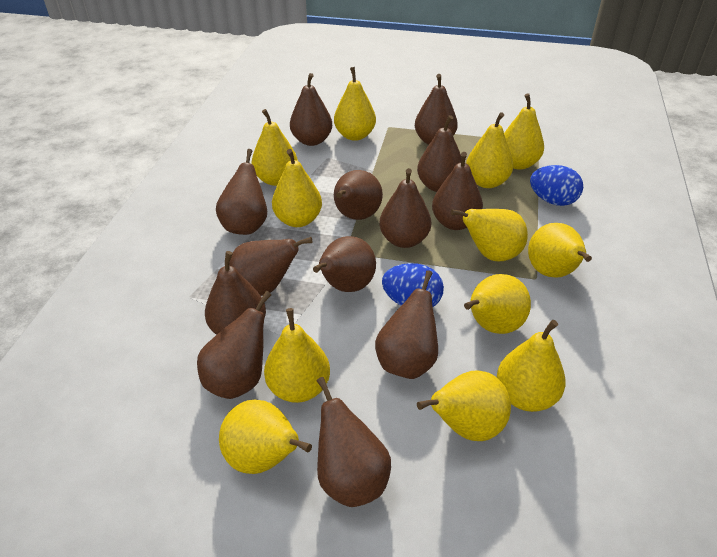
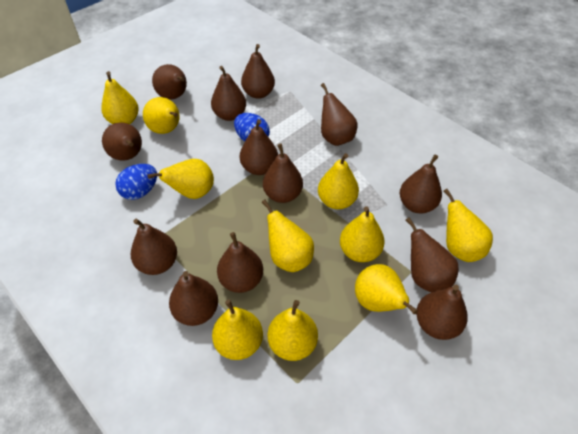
yellow pear: [219,400,312,474] [251,109,298,186] [264,308,330,403] [272,149,322,227] [334,67,376,141] [417,370,511,441] [451,209,528,261] [464,274,531,334] [466,112,513,188] [497,320,566,412] [504,93,544,170] [528,223,592,278] = 12 -> [101,71,139,124] [143,97,180,134] [147,159,214,199] [212,300,263,360] [261,200,314,272] [268,300,318,361] [318,153,359,209] [340,206,385,262] [355,264,418,315] [443,189,493,262] = 10

